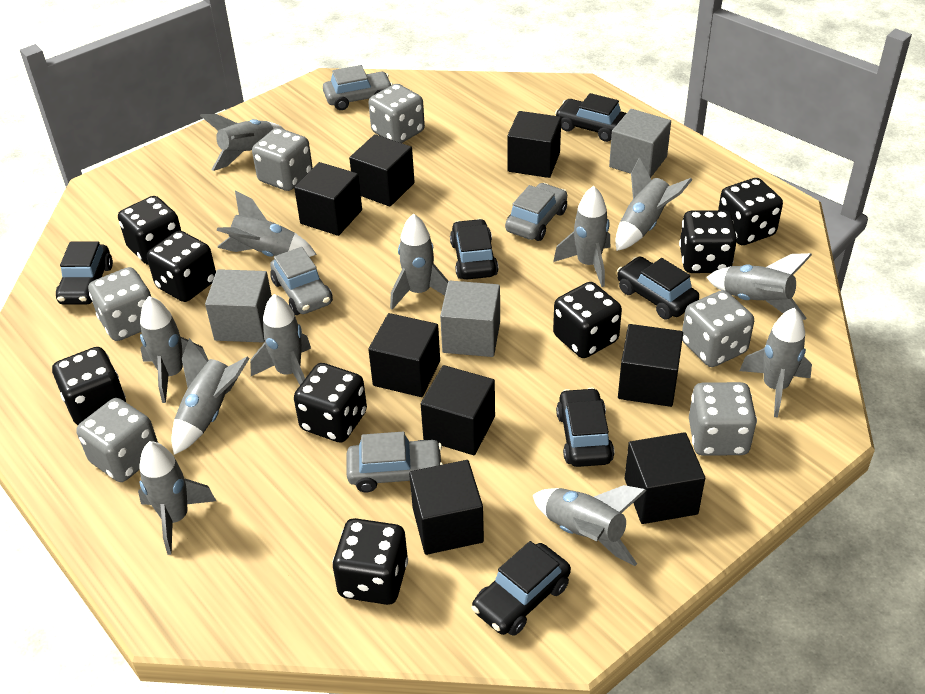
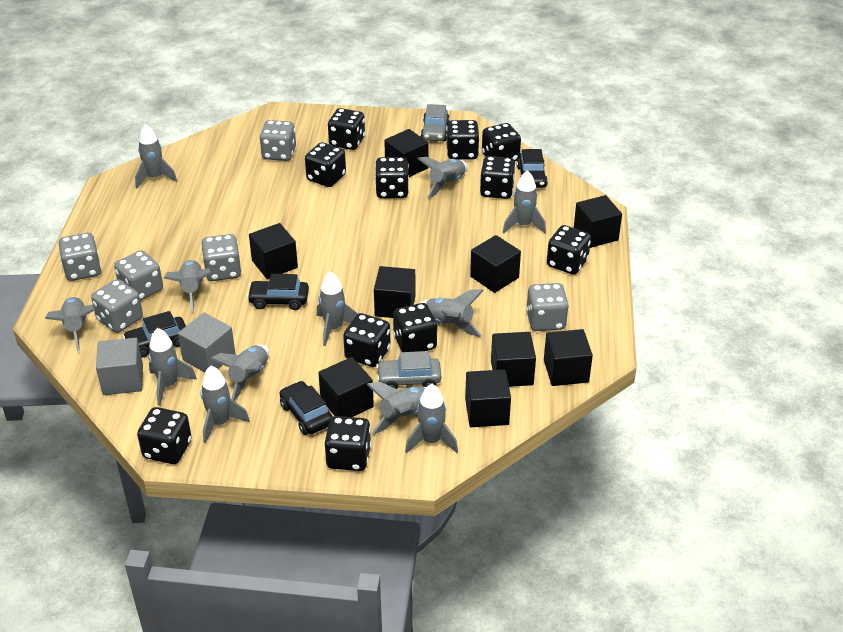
black car: [56,242,113,305] [450,219,499,279] [472,541,571,636] [555,93,626,142] [556,388,614,467] [617,257,699,319] = 6 -> [123,311,186,358] [247,274,309,310] [280,381,333,435] [517,149,548,188] = 4
black cube: [294,162,362,236] [349,134,415,207] [368,313,440,397] [409,460,484,555] [421,365,495,455] [507,111,561,178] [618,324,683,407] [625,432,705,524] = 8 -> [249,223,298,279] [318,357,374,417] [374,266,415,318] [384,129,429,177] [465,369,511,427] [470,235,521,293] [491,332,536,387] [544,329,593,386] [574,195,622,248] = 9
black dice: [52,347,126,425] [118,196,181,265] [147,231,216,302] [294,363,367,442] [333,518,408,605] [553,282,622,358] [679,210,737,273] [718,178,783,245] = 8 -> [137,407,192,464] [305,142,346,187] [324,416,371,471] [328,108,365,150] [343,313,391,367] [375,157,409,198] [393,303,437,352] [446,120,480,160] [480,156,516,199] [482,123,521,161] [547,225,591,275] = 11
grey car: [270,247,333,315] [323,65,393,110] [347,432,443,492] [505,183,567,241] = 4 -> [376,351,441,389] [421,104,450,141] = 2
grey cube: [205,269,272,343] [440,281,500,357] [609,109,671,178] = 3 -> [96,338,143,395] [178,313,235,372] = 2

